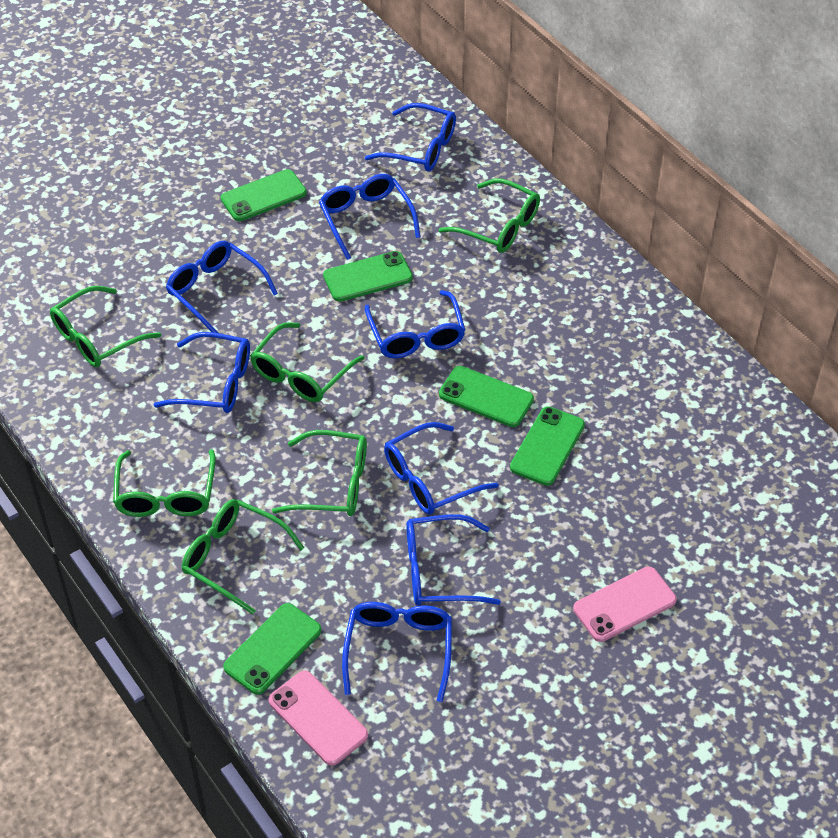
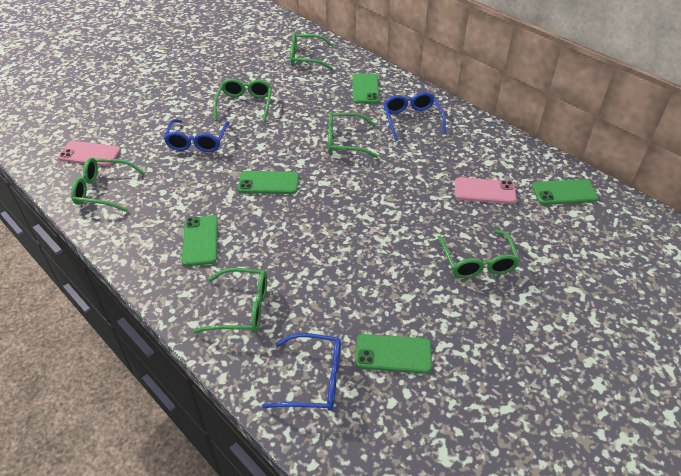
blue glasses: [154,332,250,413] [166,241,278,333] [319,174,420,260] [342,602,452,702] [365,103,456,171] [365,290,465,358] [384,422,499,515] [407,514,501,606] = 8 -> [164,119,230,152] [262,333,341,411] [384,92,446,140] = 3

